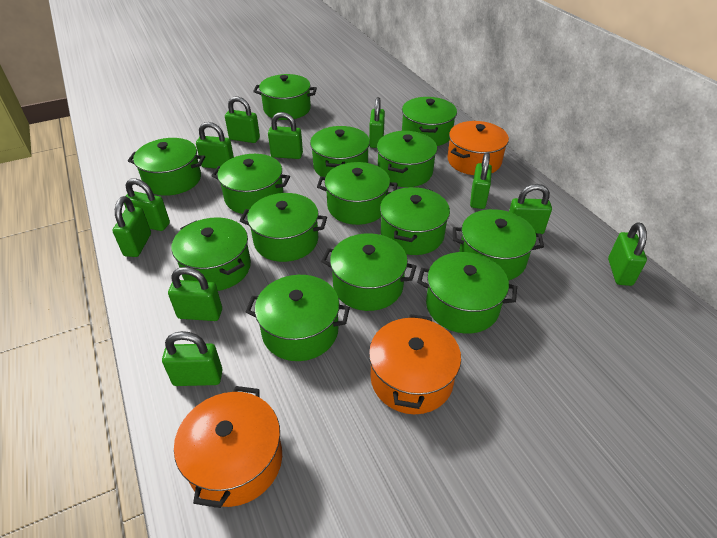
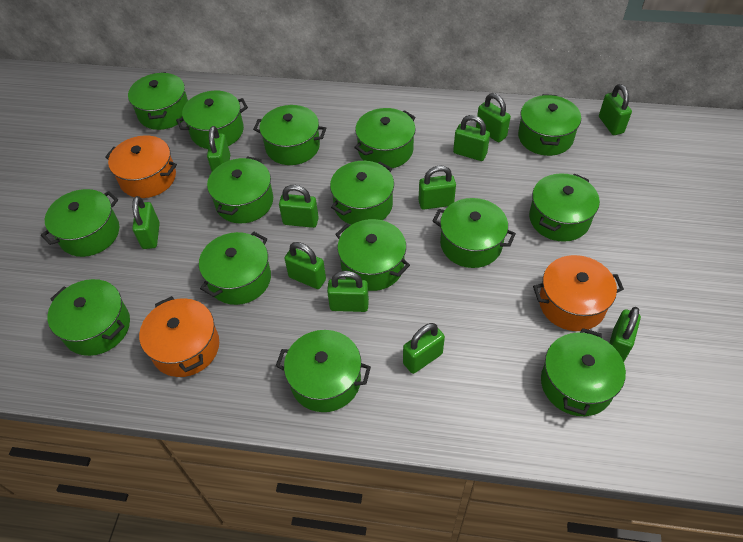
green pot: [128,138,205,196] [172,217,251,291] [211,154,290,215] [240,193,327,262] [246,275,350,361] [253,74,317,120] [310,126,370,177] [317,162,398,225] [321,233,417,311] [377,131,437,187] [380,187,450,255] [402,97,457,146] [417,252,517,334] [453,209,544,281] = 14 -> [41,189,119,257] [47,279,130,356] [128,72,188,130] [176,91,248,149] [199,232,271,305] [207,156,273,223] [253,105,326,165] [276,330,371,412] [330,161,394,225] [335,219,410,291] [354,108,416,168] [433,198,516,268] [518,94,581,156] [529,173,600,242] [541,328,626,416] = 15

